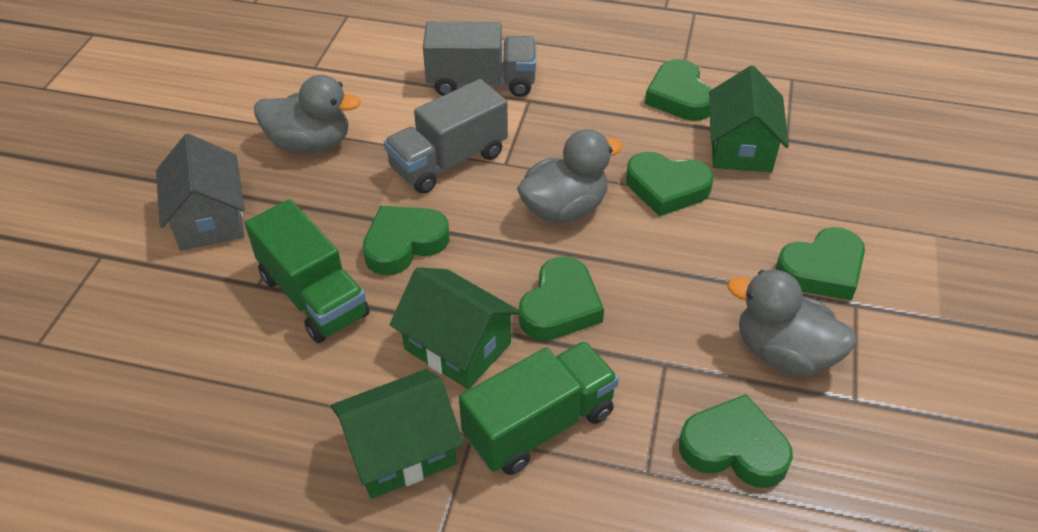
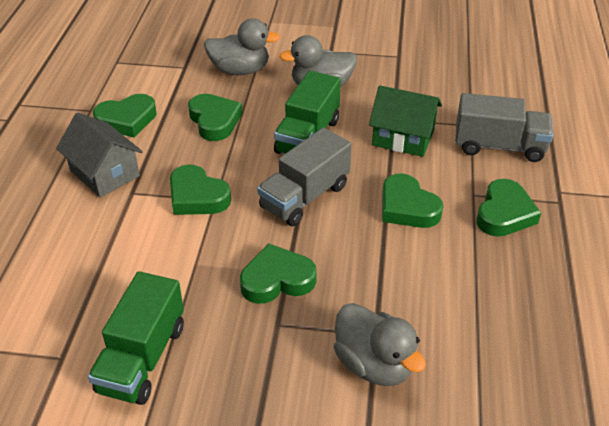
green house: [331,369,464,499] [390,267,521,389] [709,66,789,172] = 3 -> [369,85,442,157] = 1

